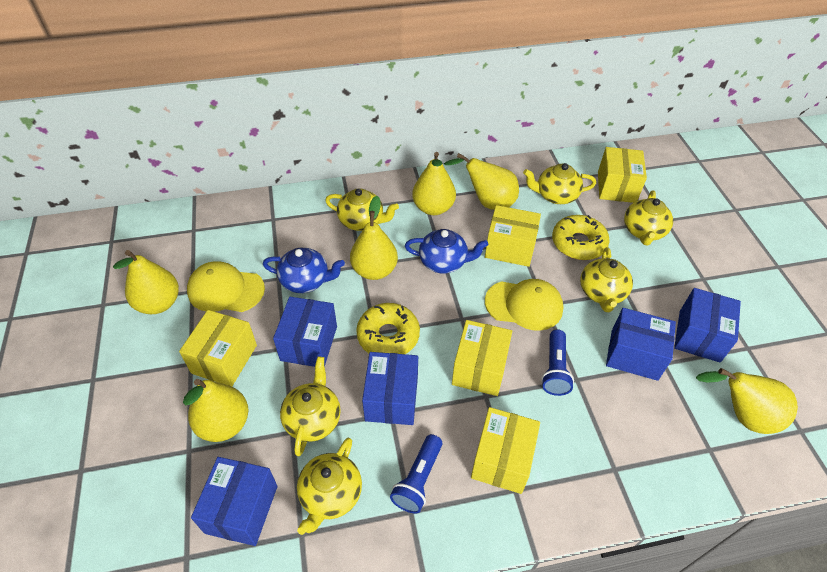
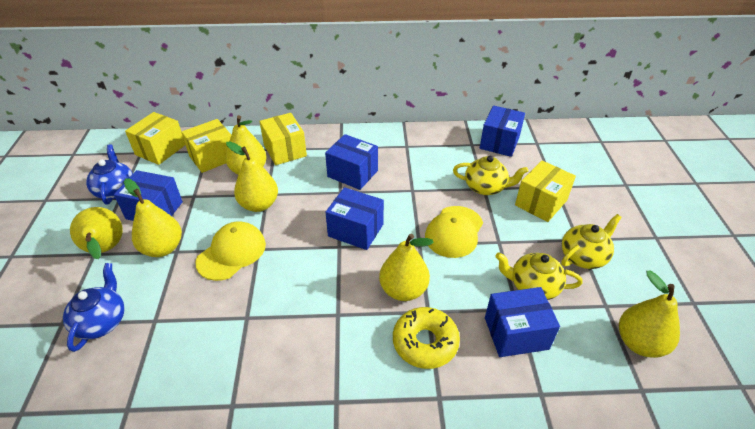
blue flashlight: [390,434,442,513] [541,330,574,396] = 2 -> none = 0
yellow box: [179,310,257,386] [452,320,512,396] [471,407,540,494] [485,205,541,267] [598,147,647,203] = 5 -> [125,112,185,165] [181,119,231,173] [259,113,307,165] [515,160,576,222] = 4
yellow donut: [356,303,420,354] [552,215,610,260] = 2 -> [393,307,460,369] = 1
yellow teapot: [280,357,341,456] [297,438,362,535] [325,188,399,231] [523,163,596,204] [580,247,633,312] [624,190,673,246] = 6 -> [453,156,528,195] [495,252,583,300] [561,214,622,269] = 3

